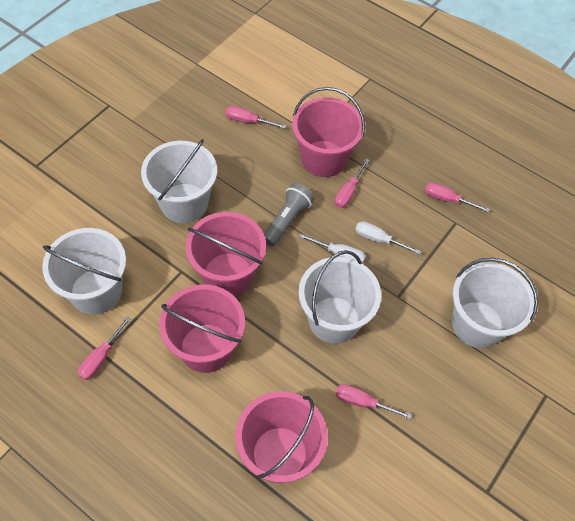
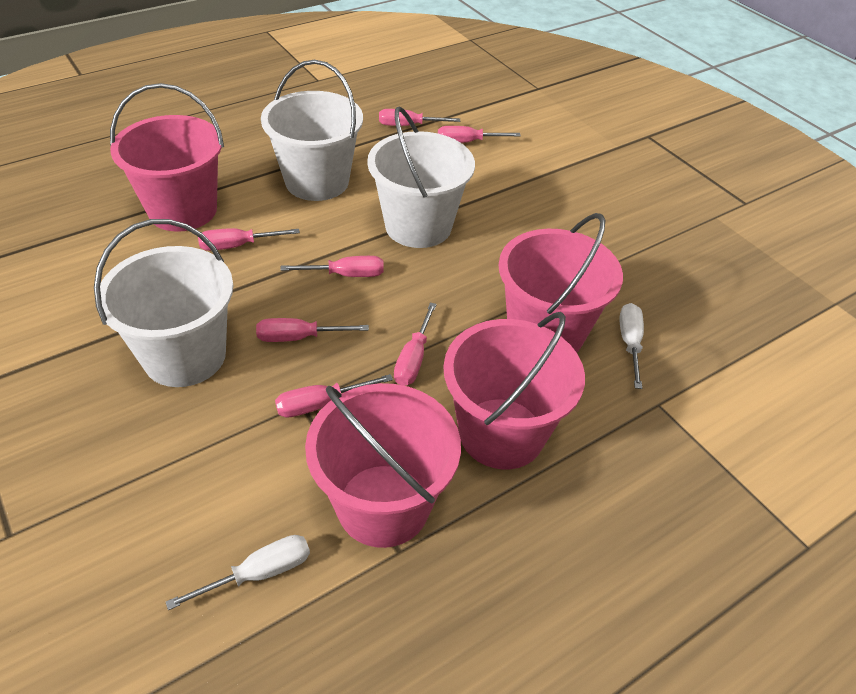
grey flashlight: [264,183,314,246] = 1 -> none = 0
pink screwdriver: [78,317,131,380] [225,106,286,129] [335,159,369,208] [336,384,412,419] [425,182,490,212] = 5 -> [198,228,300,251] [256,318,369,342] [275,374,393,418] [280,256,384,277] [379,109,460,126] [394,302,437,386] [438,126,521,143] = 7
white bucket: [42,228,126,315] [141,139,217,223] [298,250,381,344] [452,258,538,348] = 4 -> [94,219,233,387] [261,60,363,201] [367,107,475,248] = 3

